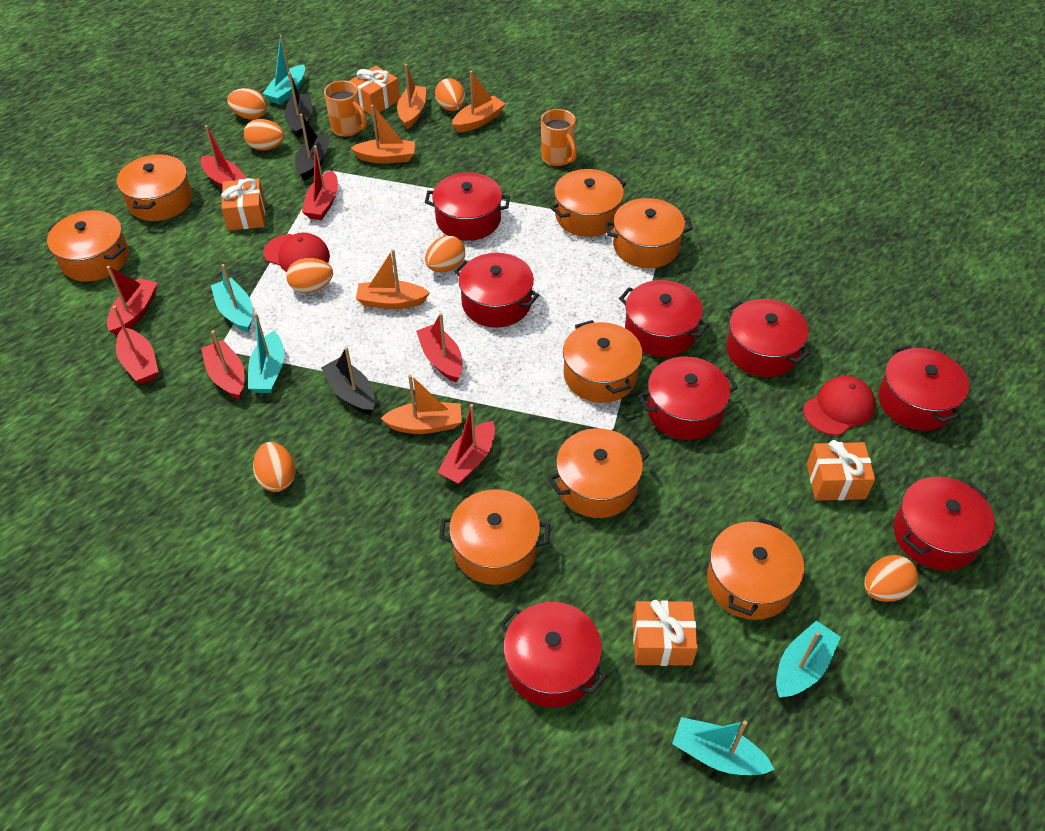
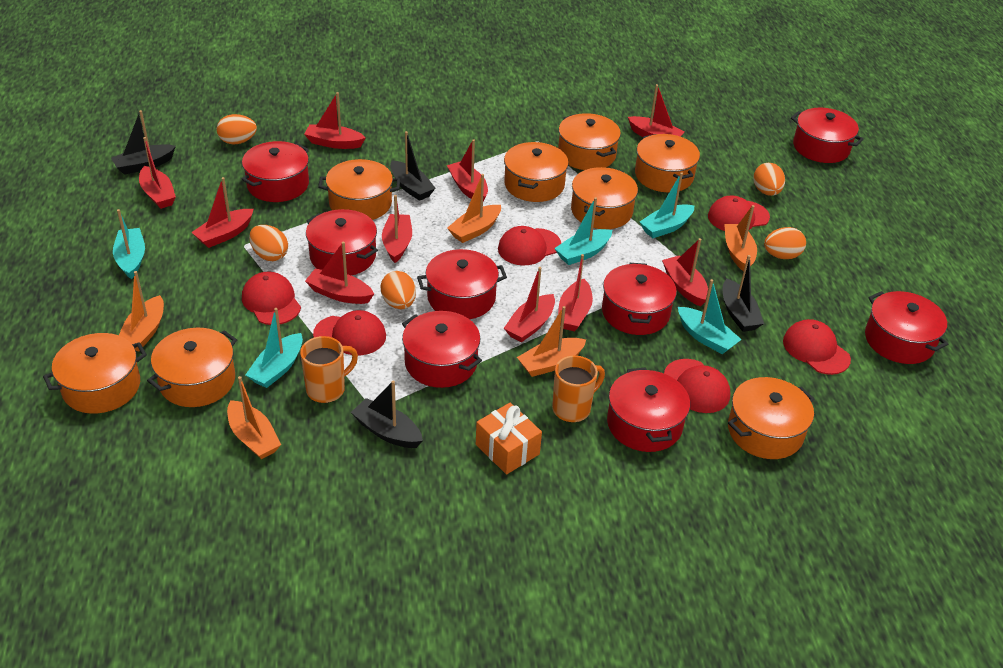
black boat: [284,72,312,138] [295,114,330,181] [321,347,375,415] = 3 -> [111,110,176,175] [351,380,423,448] [390,131,436,201] [723,255,764,332] = 4
orange egg: [227,88,267,120] [244,119,284,150] [253,442,295,492] [286,258,333,293] [425,236,465,272] [435,78,465,111] [864,555,918,602] = 7 -> [217,114,257,144] [249,225,288,261] [381,271,416,309] [753,163,785,196] [764,227,806,259] = 5
orange gift: [221,178,265,230] [349,66,400,115] [632,600,698,666] [807,440,875,501] = 4 -> [476,403,542,474] = 1
red boat: [107,266,157,336] [113,306,158,384] [201,125,247,188] [201,330,245,400] [302,145,338,220] [416,313,463,383] [437,404,495,485] = 7 -> [139,137,176,209] [191,177,254,248] [304,92,366,149] [305,242,374,304] [382,195,412,263] [447,139,488,201] [504,267,555,343] [558,254,593,331] [628,84,685,137] [662,238,708,306] = 10
red cap: [263,233,330,272] [803,376,876,435] = 2 -> [242,272,301,325] [313,310,386,356] [498,226,561,266] [664,359,730,413] [708,196,770,231] [783,319,851,375] = 6

